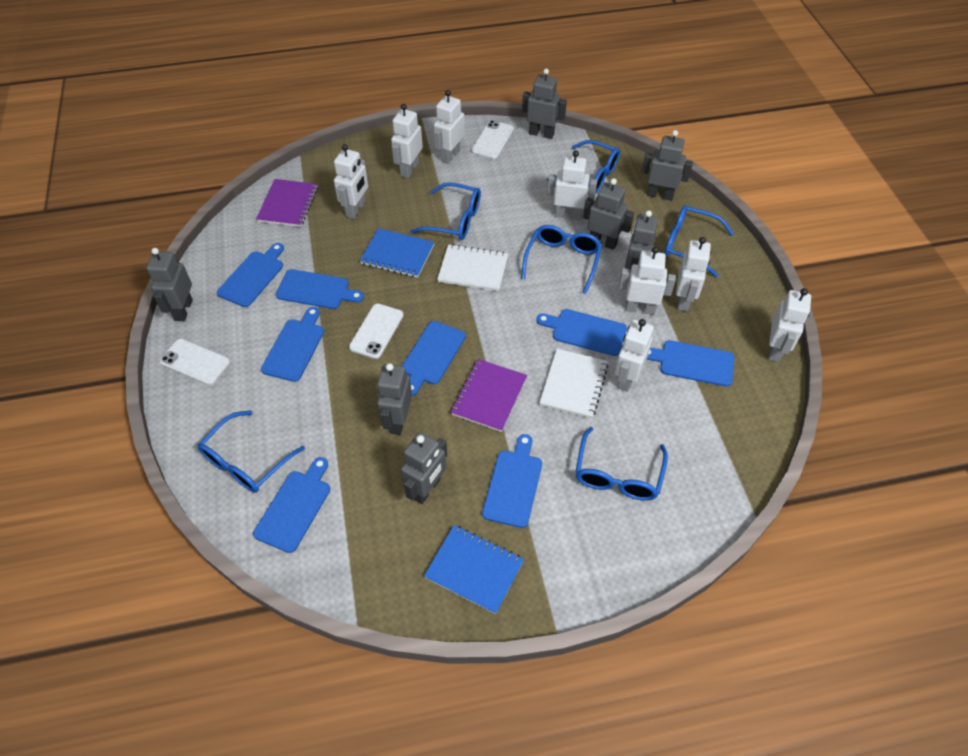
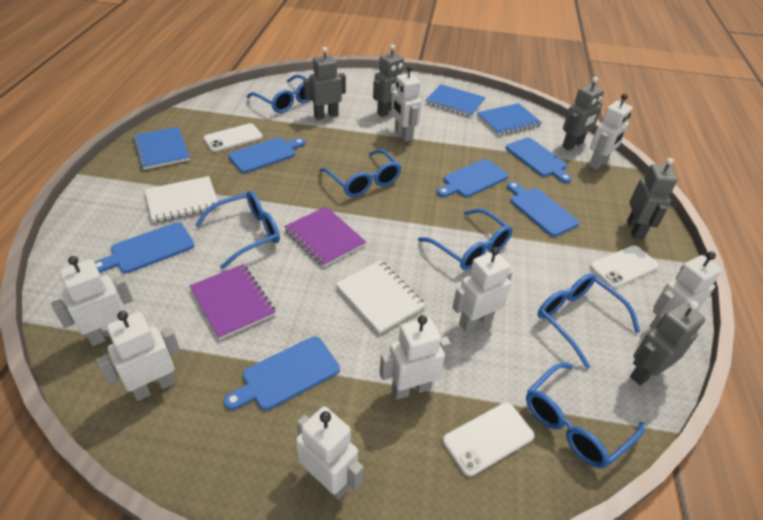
blue cutting board: [217,243,284,307] [253,457,330,553] [261,307,324,382] [276,269,364,309] [402,321,466,396] [482,434,542,528] [536,309,627,356] [646,340,735,387] = 8 -> [95,222,194,273] [224,336,340,410] [228,137,305,173] [437,159,509,197] [506,137,572,183] [507,181,579,237] = 6
blue notebook: [360,228,435,278] [424,525,524,614] = 2 -> [133,127,190,170] [425,84,486,117] [477,103,542,136] = 3
grey robot: [146,248,193,322] [377,363,412,435] [401,432,447,504] [522,68,567,139] [583,178,634,250] [625,210,658,280] [642,130,693,201] = 7 -> [303,47,346,120] [373,44,408,117] [562,77,604,151] [627,158,677,240] [630,300,705,386] = 5

